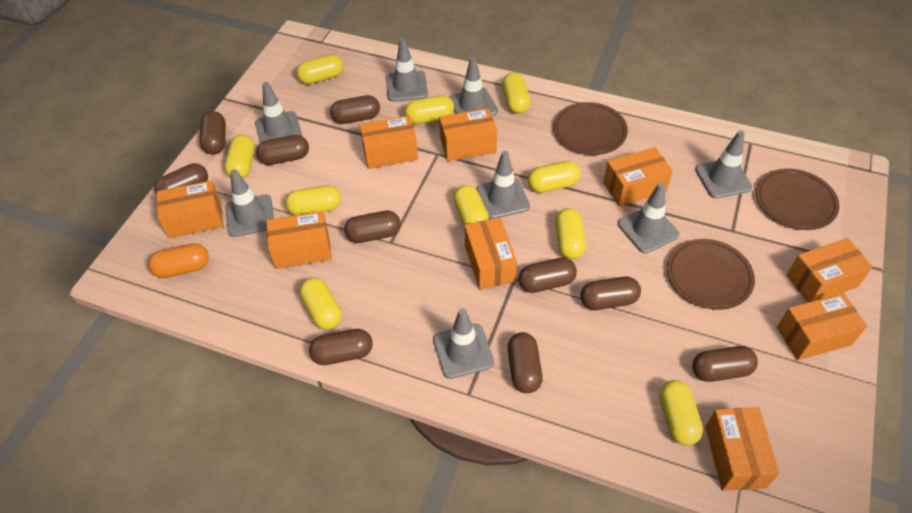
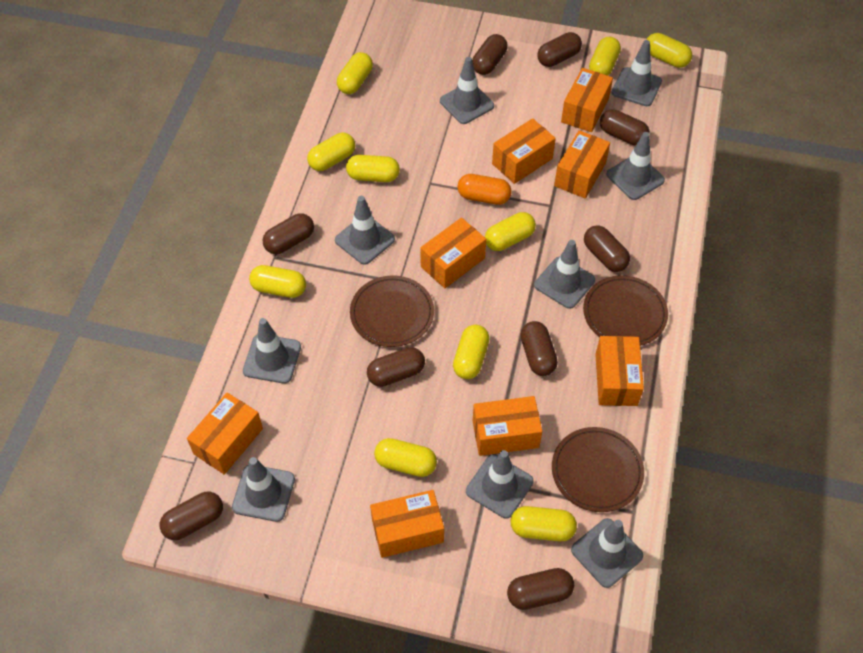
brown capsule: [154,163,208,195] [200,111,226,154] [256,135,309,165] [309,329,373,365] [330,95,380,124] [344,211,401,243] [507,332,543,393] [518,258,577,293] [580,277,641,310] [692,346,758,382] = 10 -> [160,492,223,540] [263,213,314,254] [367,347,425,387] [472,34,508,75] [507,568,574,610] [521,321,558,376] [537,32,582,67] [584,225,630,272] [600,109,650,146] = 9
grey traffic cone: [226,169,274,237] [255,82,302,143] [386,38,428,102] [433,308,494,379] [449,57,498,116] [476,151,530,219] [618,183,679,253] [695,131,752,199] = 8 -> [232,457,295,522] [243,318,301,384] [335,196,395,265] [440,57,494,124] [466,450,533,518] [534,240,595,309] [571,518,643,588] [607,132,665,200] [612,40,662,106] = 9
orange box: [157,180,223,238] [266,211,332,269] [359,115,418,169] [439,108,497,161] [465,218,517,290] [603,147,673,207] [706,407,780,491] [777,293,867,360] [787,238,873,303] = 9 -> [187,393,263,475] [370,490,444,558] [420,218,486,288] [473,396,542,456] [492,118,556,184] [554,130,610,198] [561,68,613,132] [595,336,644,406] = 8

